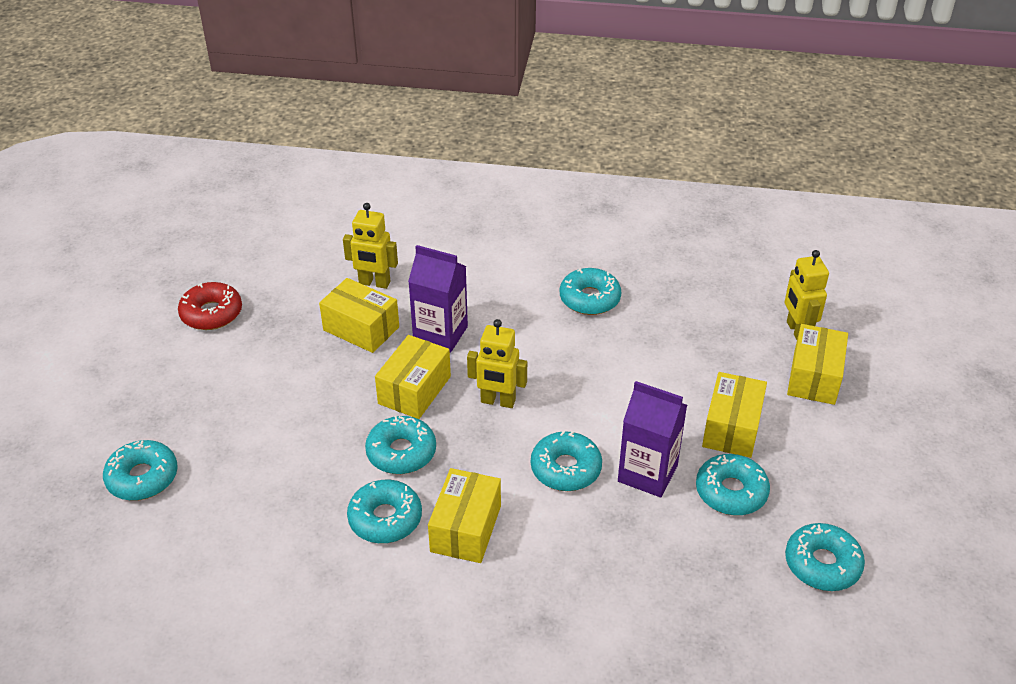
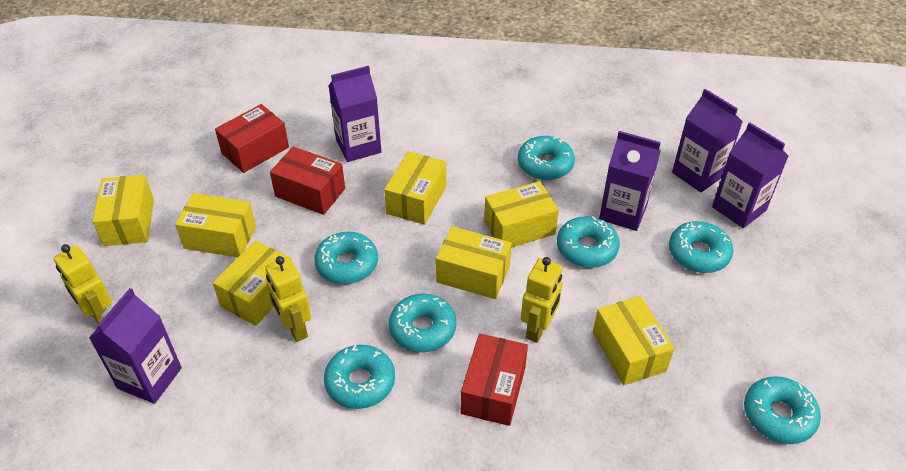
purple carton: [408,245,468,353] [618,381,687,497] = 2 -> [89,288,182,404] [328,66,381,162] [599,131,661,231] [672,89,743,192] [712,122,788,228] = 5
red box: none = 0 -> [215,104,289,173] [270,146,345,215] [461,334,528,426] = 3
red donut: [178,282,242,330] = 1 -> none = 0
yellow box: [319,278,399,353] [375,335,451,419] [428,468,501,563] [702,372,767,458] [787,324,848,405] = 5 -> [92,175,154,246] [175,193,256,257] [213,240,292,326] [384,151,446,225] [436,226,511,299] [484,181,559,248] [593,296,675,385] = 7

